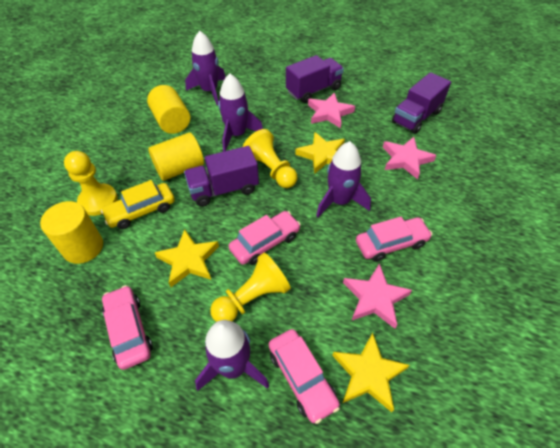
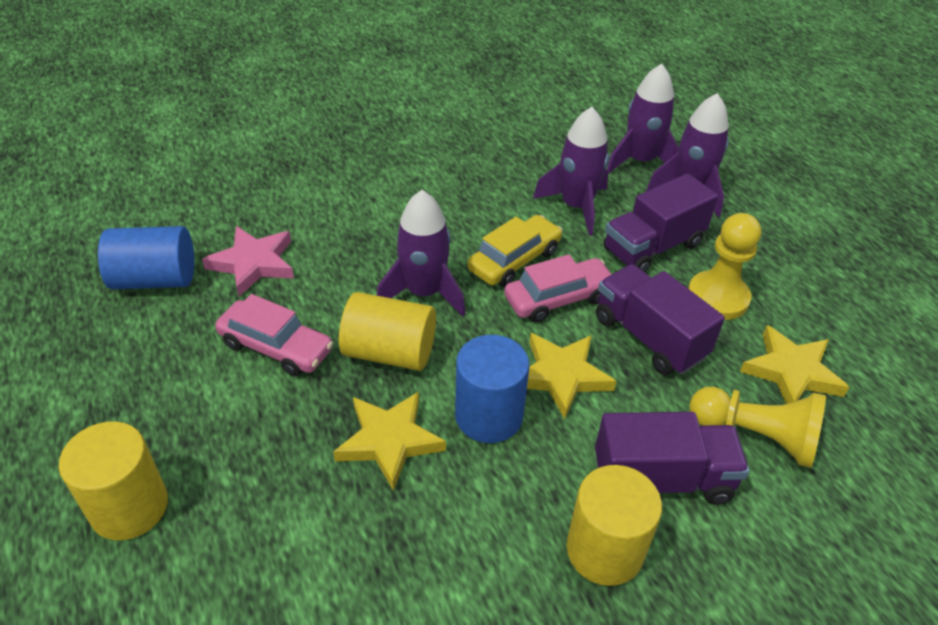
blue cylinder: none = 0 -> [98,226,194,289] [455,335,529,443] = 2
pink car: [102,285,153,370] [229,211,301,265] [268,329,340,424] [356,217,433,262] = 4 -> [215,294,334,376] [504,254,612,323] = 2
pink star: [308,92,355,128] [343,263,412,329] [383,137,437,179] = 3 -> [202,226,294,297] = 1
yellow pawn: [64,151,118,216] [210,253,291,322] [242,129,297,188] = 3 -> [688,213,761,320] [690,387,826,468] = 2

